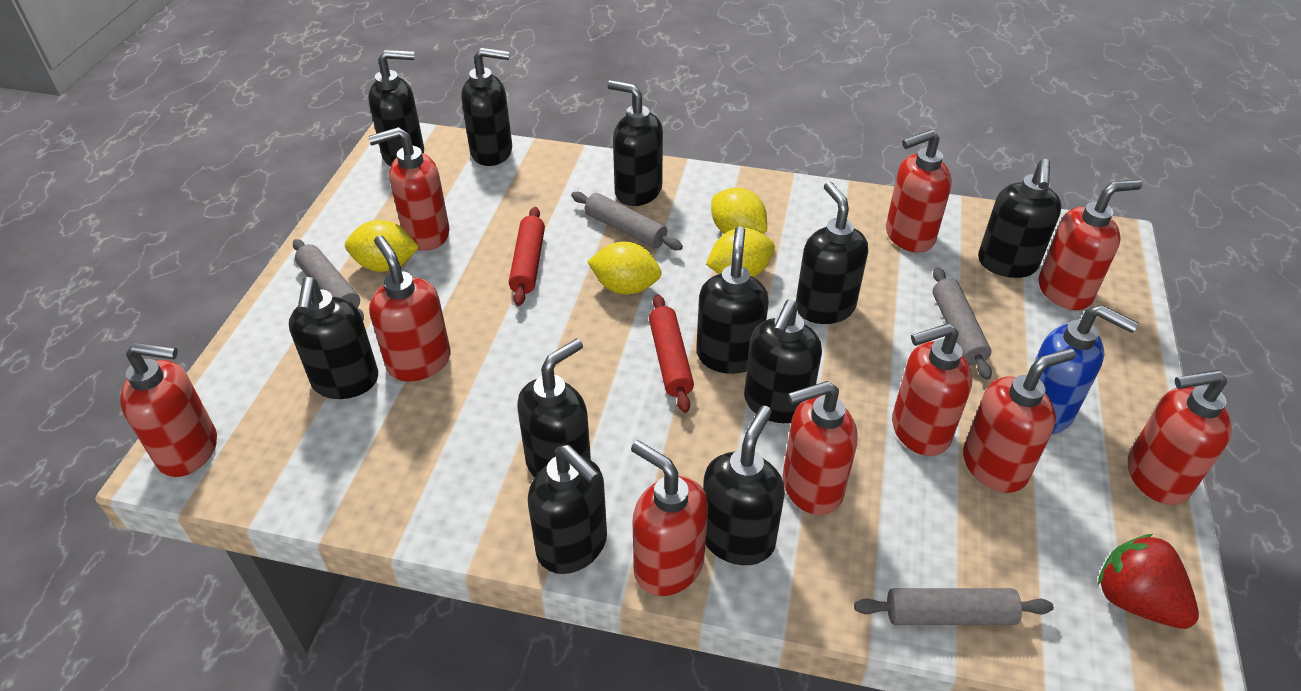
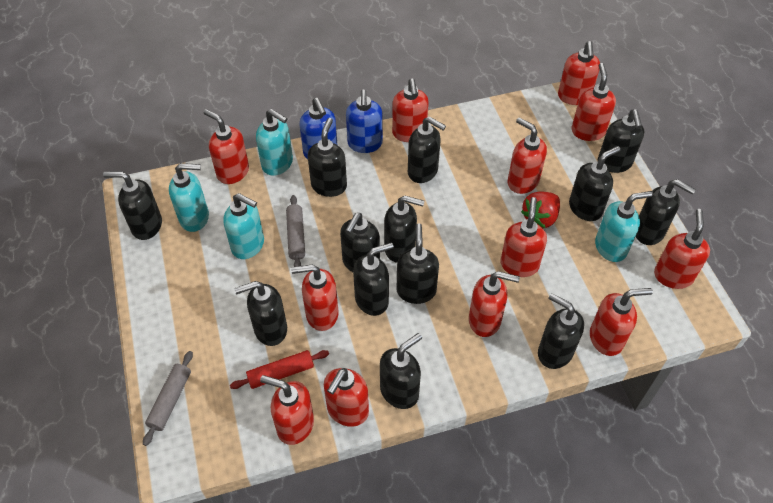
black soap dispenser: [289,277,378,399] [368,50,424,166] [461,47,512,166] [517,338,591,478] [528,445,607,574] [607,80,663,206] [696,226,769,374] [703,406,785,565] [744,299,822,423] [796,182,868,324] [978,159,1062,278] = 11 -> [103,171,162,240] [234,281,287,346] [307,118,347,197] [340,213,380,272] [353,242,394,316] [380,333,422,409] [384,195,424,263] [397,223,439,304] [408,116,446,183] [538,293,584,369] [569,146,620,221] [598,109,645,173] [636,179,696,245] = 13
blue soap dispenser: [1034,305,1138,434] = 1 -> [300,98,337,159] [346,90,383,153] = 2
grey rolling pin: [293,239,364,320] [571,192,683,250] [854,588,1054,625] [933,267,992,380] = 4 -> [143,351,193,446] [286,195,305,267] = 2
red rolling pin: [509,207,545,306] [649,294,694,413] = 2 -> [230,350,329,389] = 1
red soap dispenser: [120,342,217,477] [368,127,450,251] [369,236,451,381] [631,440,708,596] [783,381,858,515] [886,129,952,253] [892,323,972,456] [963,348,1076,493] [1039,179,1142,310] [1128,370,1232,505] = 10 -> [203,109,249,184] [260,375,314,445] [291,264,339,331] [324,368,369,427] [392,79,429,142] [469,271,520,337] [501,197,547,277] [508,117,547,194] [558,41,600,105] [572,63,616,141] [590,288,653,356] [654,209,710,289] = 12
turquoise soap dispenser: none = 0 -> [169,163,209,232] [223,193,264,259] [256,109,293,176] [595,191,653,262] = 4
yellow lemon: [345,220,419,272] [587,242,662,295] [706,228,775,277] [711,188,767,234] = 4 -> none = 0

